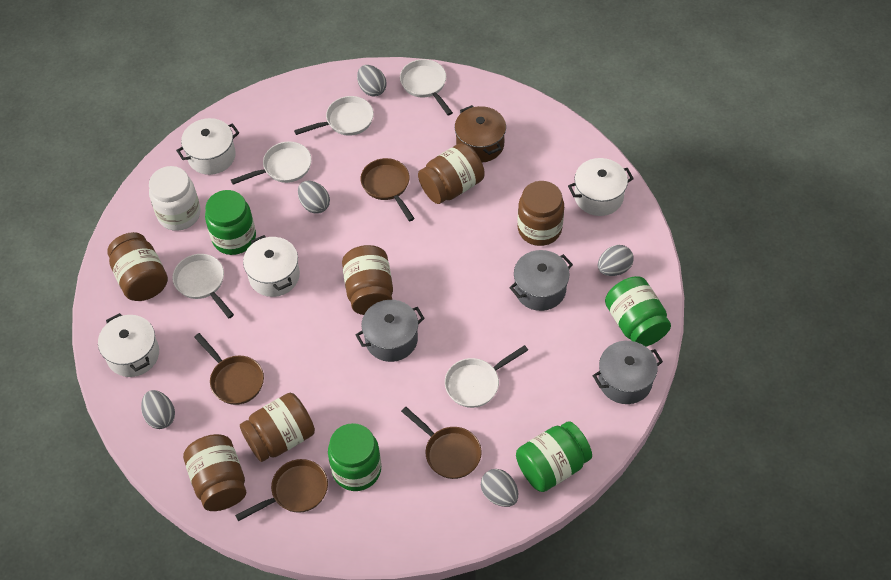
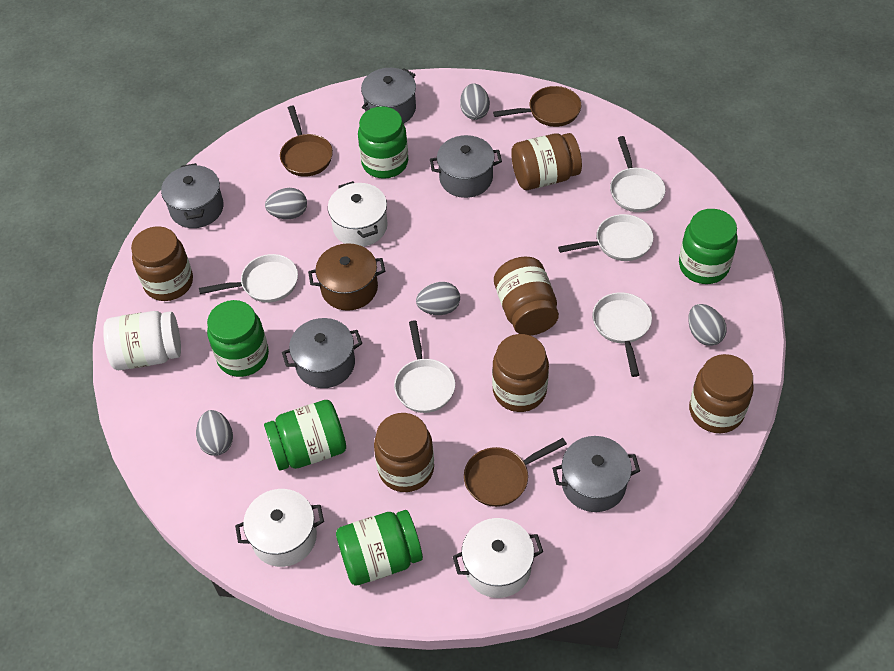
brown pan: [194,333,264,405] [235,459,328,521] [361,158,415,221] [401,407,482,479] = 4 -> [280,106,333,177] [464,438,567,507] [493,86,581,127] = 3
green jar: [205,190,256,255] [328,423,381,491] [516,421,592,492] [605,276,671,347] = 4 -> [207,300,269,377] [264,400,346,471] [336,510,423,586] [358,106,408,179] [679,209,738,284] = 5
grey pot: [356,300,425,362] [509,250,573,311] [593,341,663,404] = 3 -> [161,163,224,228] [282,318,362,388] [361,68,416,124] [430,135,502,198] [552,436,640,512] = 5
white pot: [98,313,159,377] [176,118,239,175] [243,235,300,297] [568,158,634,216] = 4 -> [235,489,324,567] [328,181,388,247] [452,518,543,598] = 3

